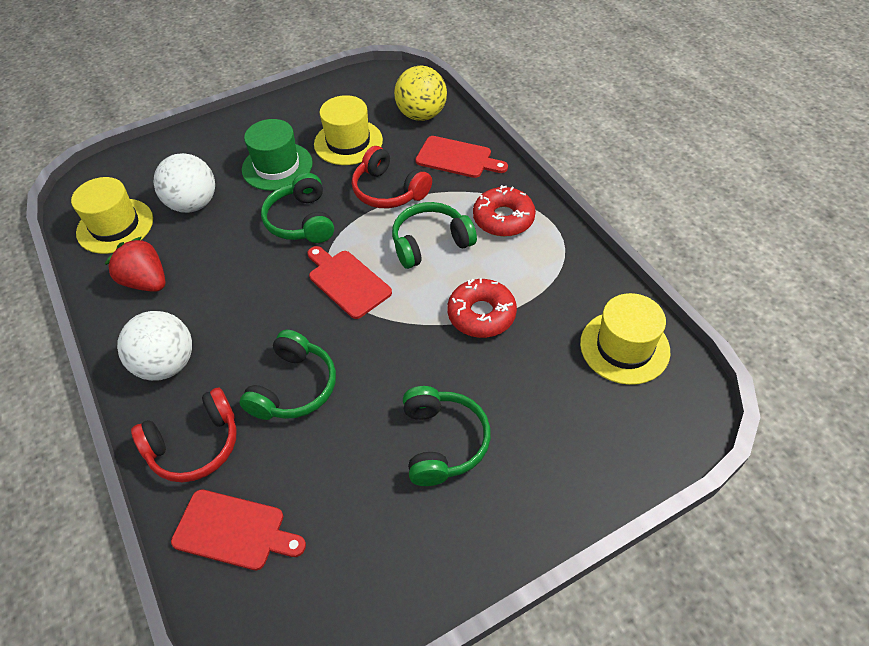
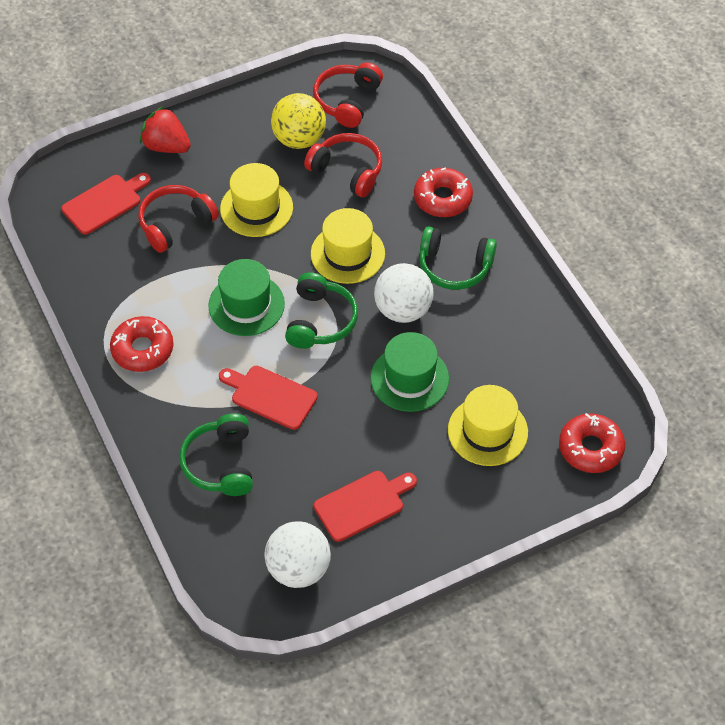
green hat: [242,119,313,191] = 1 -> [208,259,285,336] [371,332,449,412] = 2
green headphones: [240,330,336,420] [261,173,334,243] [392,202,477,269] [403,386,491,486] = 4 -> [179,413,253,496] [285,272,358,349] [419,226,497,290] = 3
red donut: [447,278,517,338] [473,185,536,237] = 2 -> [110,316,174,372] [414,167,473,217] [559,413,625,473] = 3
red headphones: [131,387,237,482] [352,146,432,208] = 2 -> [138,185,219,253] [304,133,382,197] [313,62,383,128] = 3

